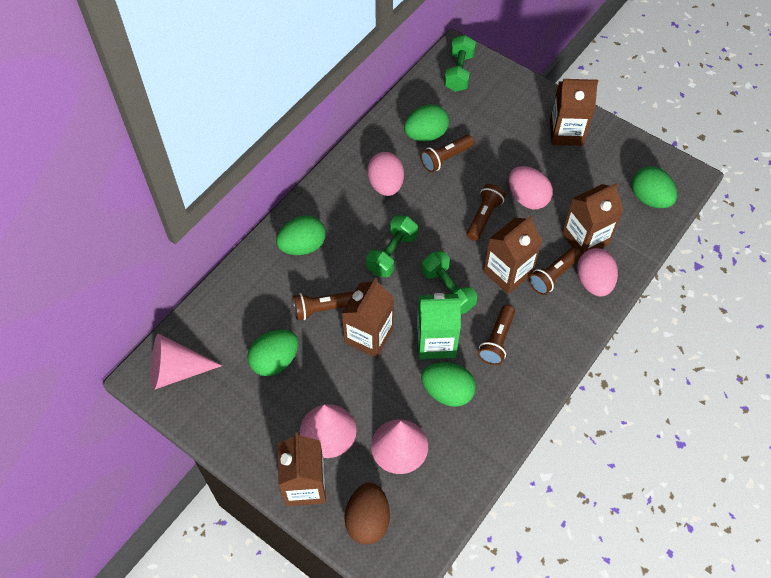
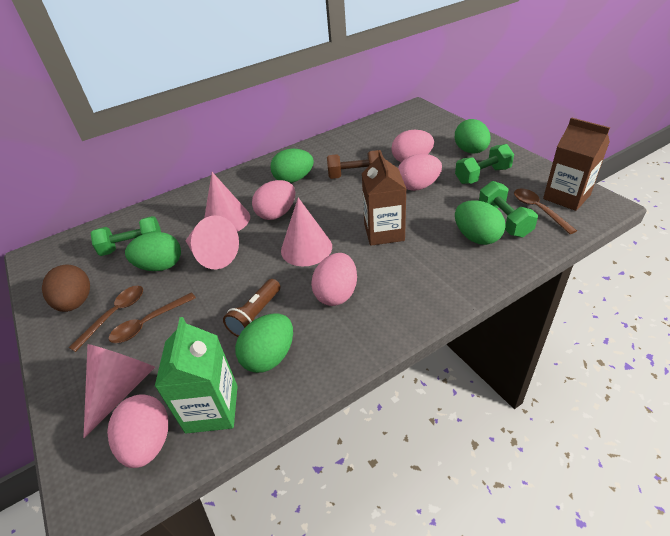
brown carton: [278,433,326,506] [342,278,394,358] [483,216,542,294] [550,79,598,146] [562,183,623,255] = 5 -> [362,150,406,246] [543,117,610,211] = 2
brown dumbbell: none = 0 -> [327,150,379,179] = 1
brown flashlight: [293,292,354,320] [420,135,474,172] [467,184,506,241] [478,305,515,365] [529,247,581,295] = 5 -> [223,279,280,337] = 1
brown spoon: none = 0 -> [69,286,143,352] [109,292,196,343] [514,188,577,234] = 3
pink cone: [151,334,222,390] [300,404,356,458] [371,419,428,474] = 3 -> [83,344,155,438] [185,215,239,269] [204,172,250,232] [281,198,332,266] = 4
pink egg: [367,152,404,196] [509,166,553,209] [577,248,618,296] = 3 -> [107,394,168,468] [252,180,295,220] [311,253,357,306] [392,130,434,162] [398,154,442,191] = 5

